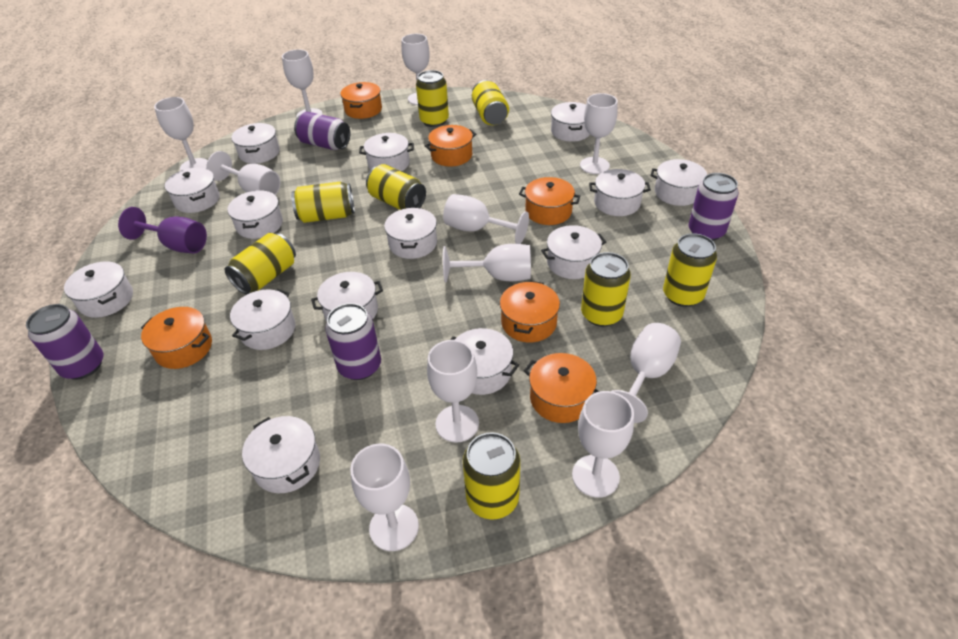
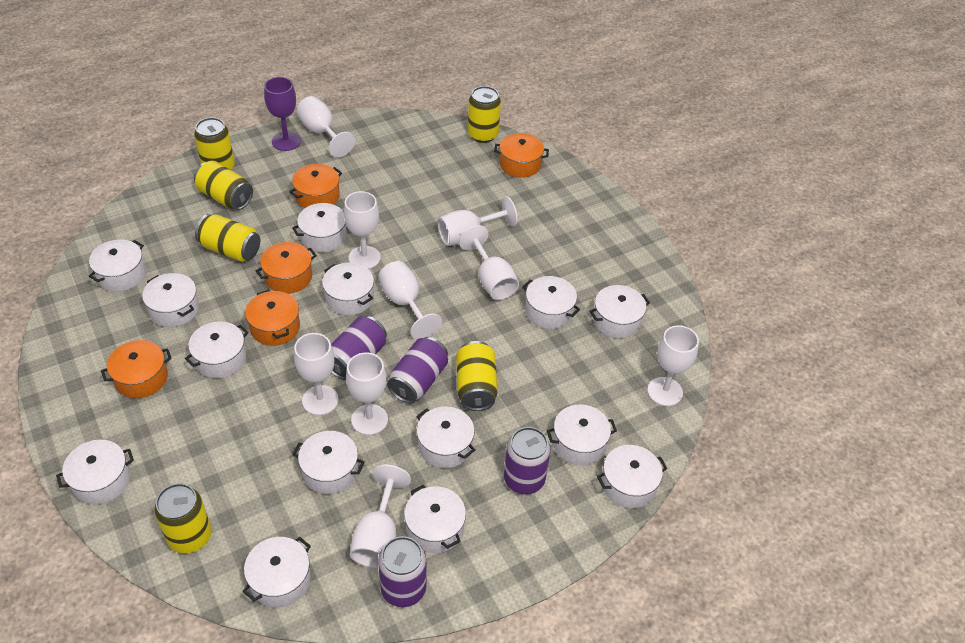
orange pot: [141,307,212,369] [340,82,382,119] [425,125,476,167] [500,281,560,343] [519,177,580,225] [524,353,600,423] = 6 -> [101,340,172,398] [245,290,300,346] [256,242,317,294] [290,164,342,208] [494,133,549,178] = 5
white goblet: [154,97,208,171] [207,151,280,195] [282,49,323,117] [350,444,419,551] [401,34,430,105] [427,340,479,443] [443,194,529,244] [443,244,531,282] [572,391,634,498] [580,93,618,174] [611,323,681,423] = 11 -> [294,333,339,415] [297,96,355,157] [344,191,381,269] [346,352,388,435] [350,464,411,568] [378,261,442,339] [437,196,518,246] [459,225,519,300] [647,325,699,406] = 9
yellow can: [225,233,296,294] [291,182,355,223] [366,164,426,210] [416,70,449,127] [463,432,520,520] [472,80,509,125] [581,252,631,327] [663,233,717,307] = 8 -> [154,483,212,553] [194,117,235,170] [194,161,253,210] [195,214,260,262] [456,341,498,411] [468,86,501,143] = 6

